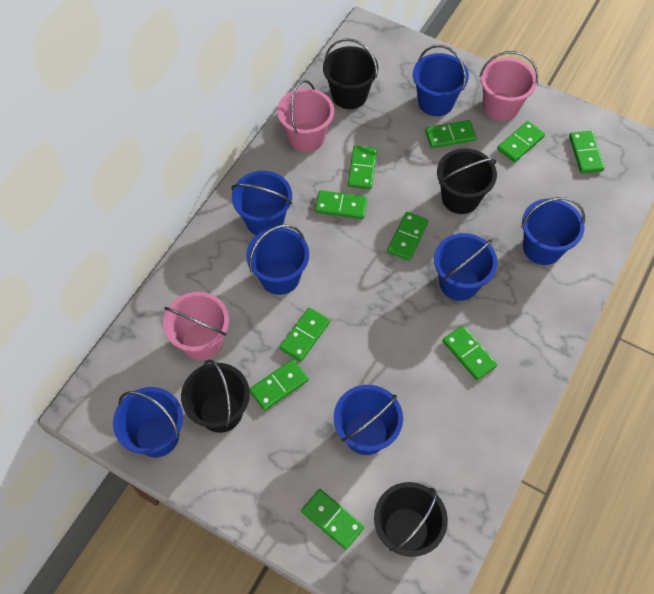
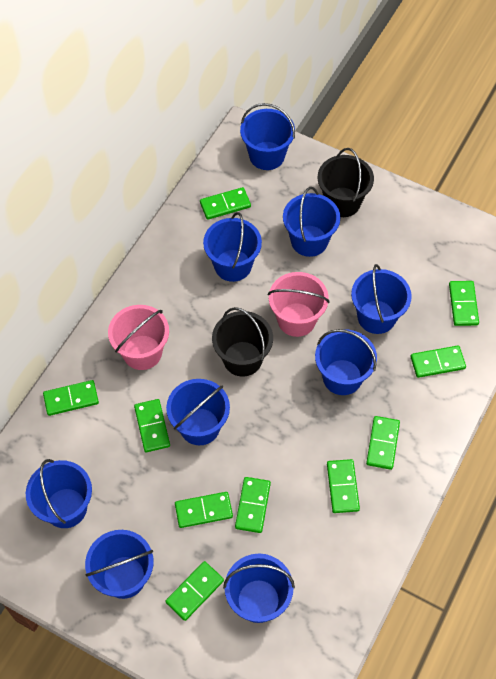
black bucket: [181,360,250,433] [323,38,378,109] [374,482,448,557] [437,148,497,214] = 4 -> [212,307,273,376] [318,148,374,217] = 2
blue bucket: [113,387,183,457] [231,171,292,235] [246,224,309,295] [334,385,403,455] [413,45,469,116] [434,233,498,301] [521,197,585,265] = 7 -> [26,459,92,528] [85,530,154,599] [166,379,230,445] [203,212,262,282] [223,553,295,623] [240,103,295,170] [283,187,340,257] [315,329,377,395] [351,264,412,334] = 9
pink bucket: [163,292,229,361] [277,80,334,152] [479,51,538,121] = 3 -> [108,305,169,370] [268,272,330,337] = 2

